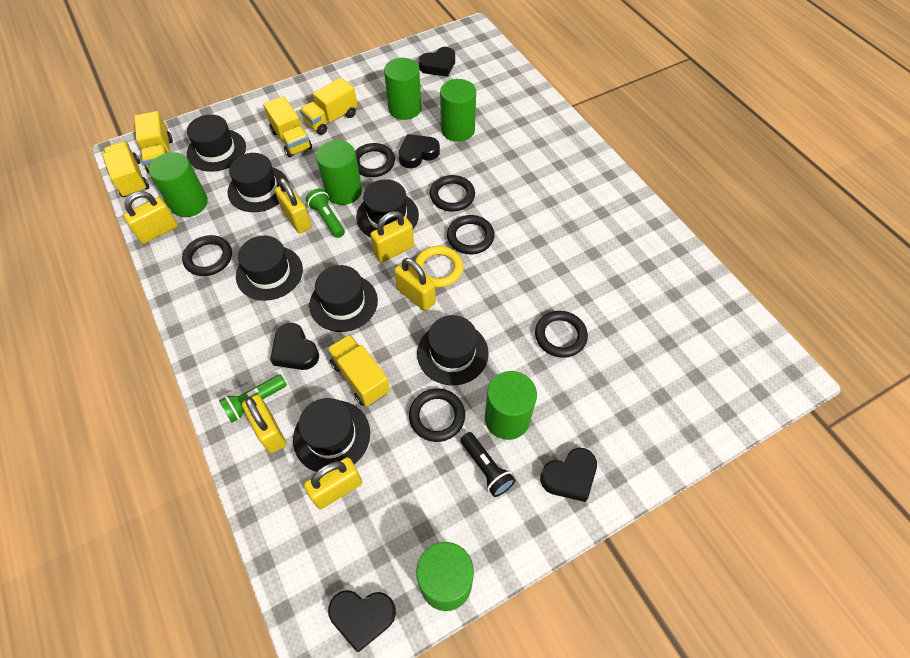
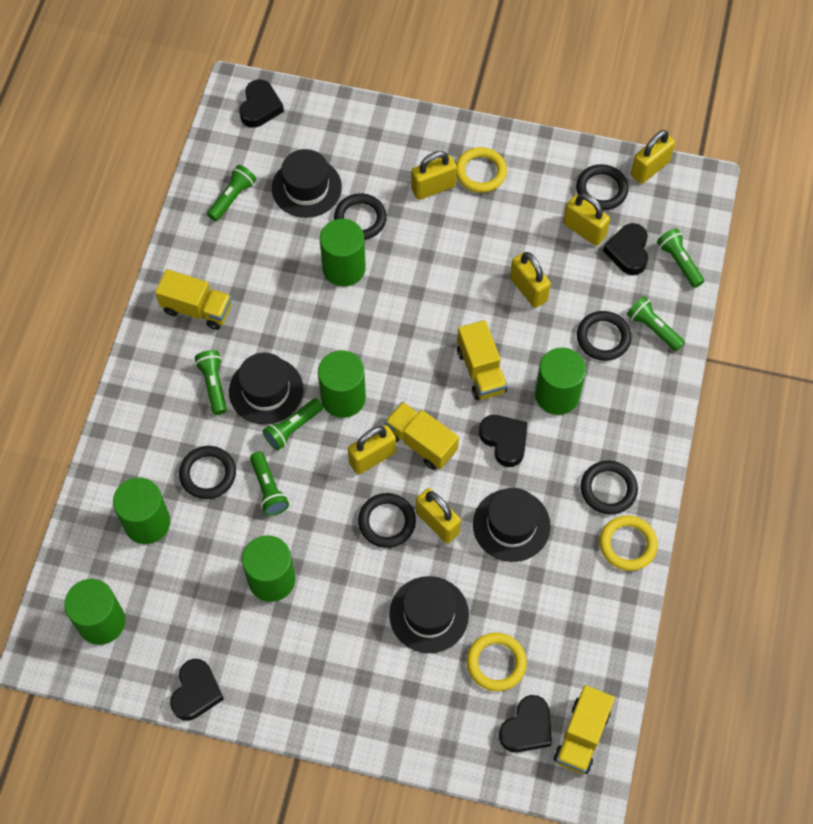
black flashlight: [460,432,515,497] = 1 -> none = 0
black hat: [187,114,246,172] [228,153,289,212] [236,236,303,301] [293,398,370,472] [309,265,378,332] [356,179,419,237] [417,315,489,385] = 7 -> [229,353,304,425] [272,149,342,218] [389,576,469,653] [473,488,551,562] = 4
green flashlight: [219,374,287,423] [306,188,345,238] = 2 -> [195,350,227,415] [207,165,256,221] [250,452,289,516] [263,398,323,450] [627,296,685,351] [657,228,704,288] = 6
yellow ring: [415,246,463,288] = 1 -> [456,147,507,193] [467,633,527,691] [599,515,658,571] = 3
yellow truck: [103,141,149,197] [134,111,173,173] [263,96,312,157] [300,78,357,135] [327,334,390,407] = 5 -> [155,269,232,330] [385,402,459,470] [457,320,507,400] [554,685,615,774] = 4

